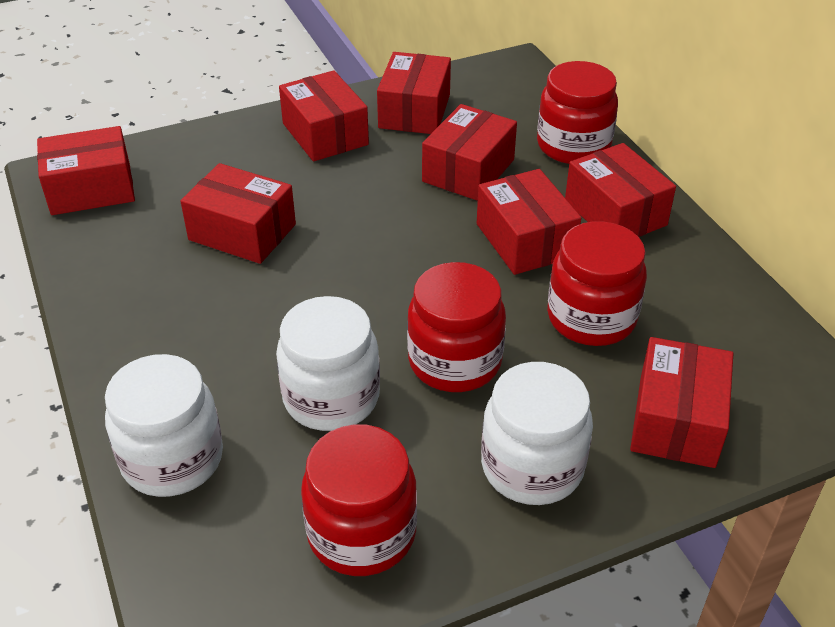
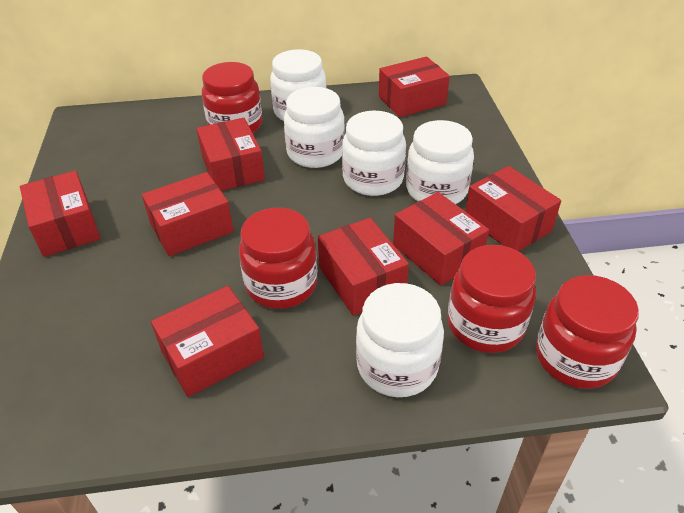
white jar: [105,354,223,497] [276,296,380,431] [481,362,593,505] = 3 -> [270,49,327,121] [284,87,345,168] [342,111,406,196] [356,283,444,397] [406,120,474,204] = 5

